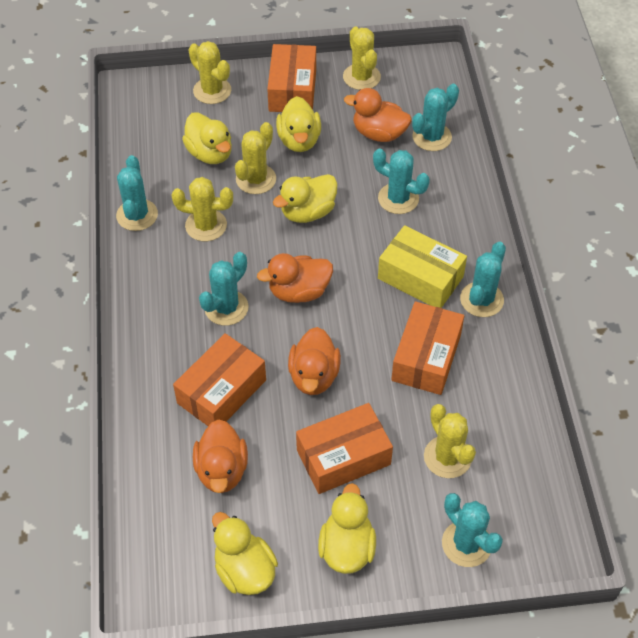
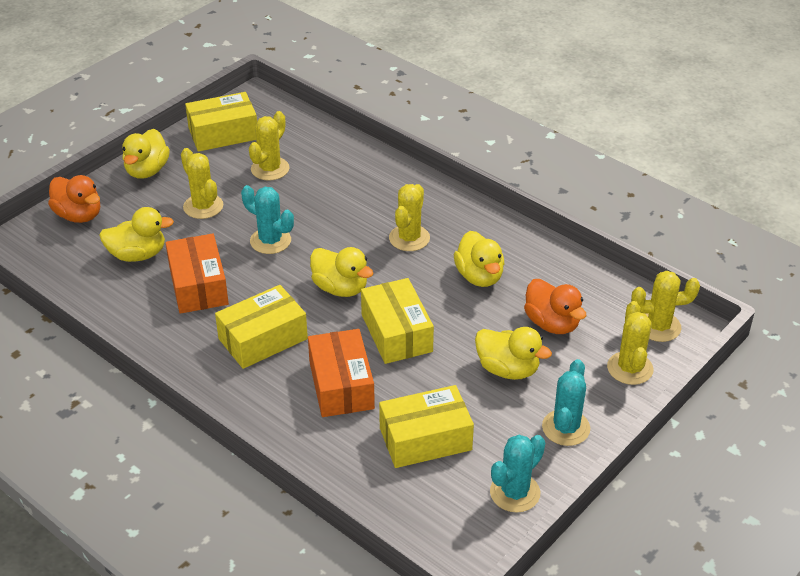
orange box: [173,333,266,426] [267,44,316,112] [296,403,393,494] [391,301,464,395] = 4 -> [166,234,229,314] [308,329,375,417] = 2
orange duck: [193,419,248,493] [257,253,333,303] [288,327,341,395] [344,88,412,142] = 4 -> [48,175,100,223] [524,279,586,334] = 2
turquoise cactus: [116,155,158,231] [199,252,248,326] [373,148,430,214] [412,84,459,151] [442,493,503,567] [460,242,506,317] = 6 -> [241,185,294,254] [490,435,545,513] [542,359,590,446] = 3
yellow box: [378,225,467,308] = 1 -> [185,92,257,152] [215,285,308,369] [361,278,434,364] [379,385,474,468] = 4

